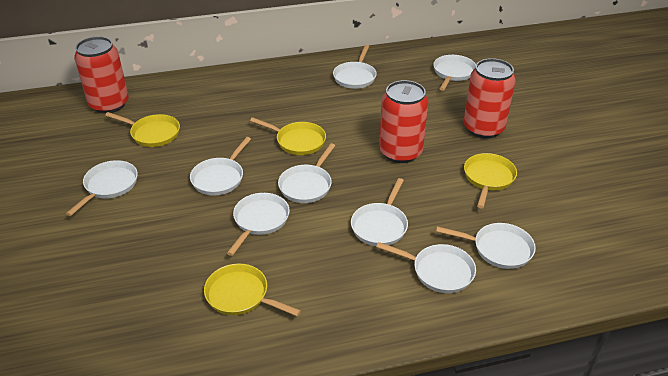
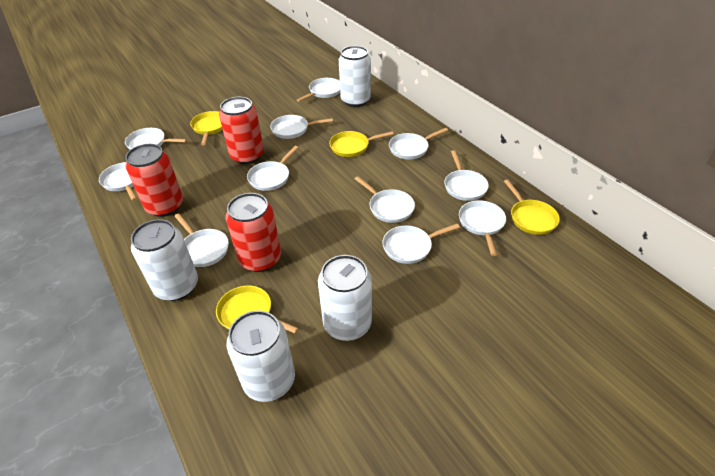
white can: none = 0 -> [131,219,198,301] [227,310,295,402] [318,255,372,341] [339,46,371,107] = 4
white pan: [66,160,138,216] [190,137,251,195] [227,193,290,256] [278,143,335,203] [333,45,377,89] [351,178,408,246] [376,242,476,293] [433,55,476,91] [436,223,536,269] = 9 -> [99,162,137,201] [125,128,187,150] [174,213,229,267] [247,146,299,191] [270,115,333,139] [297,78,340,102] [355,176,415,223] [382,224,460,264] [389,128,448,160] [444,150,489,201] [459,200,506,256] = 11

